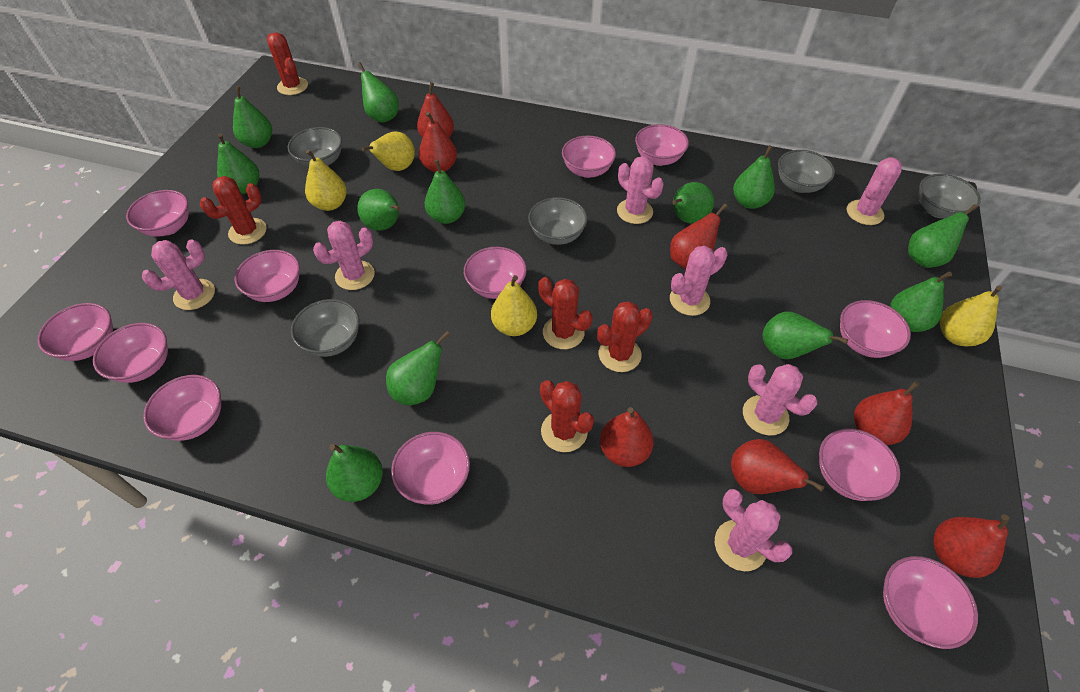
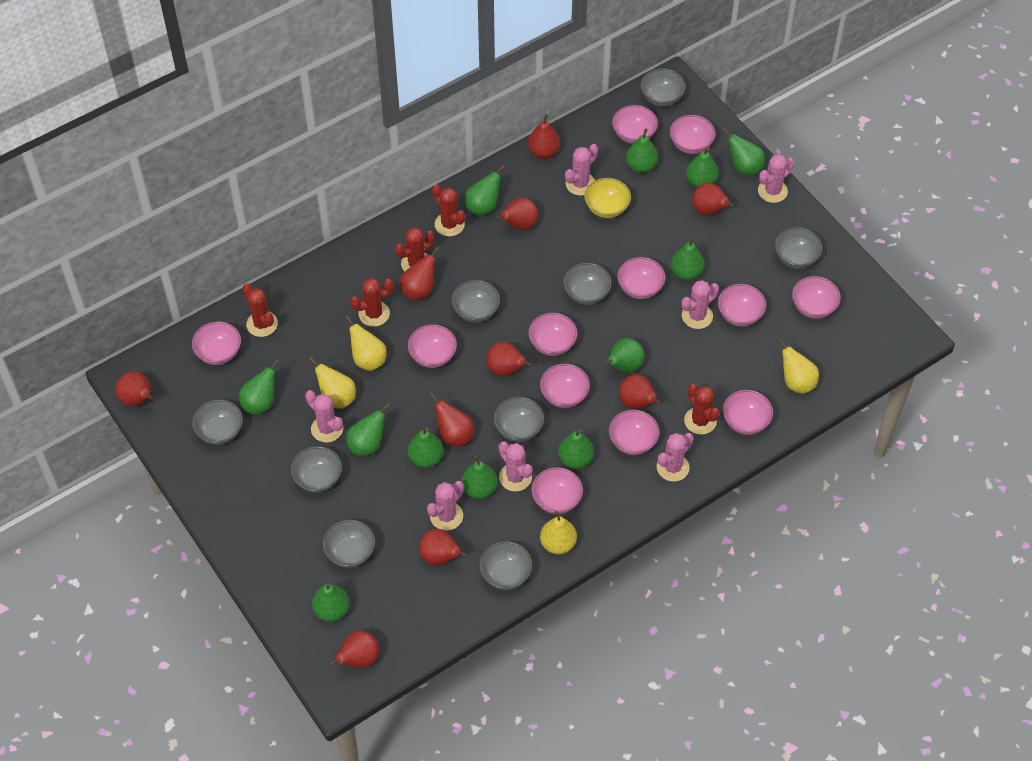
grey bowl: [288,127,342,167] [291,299,359,357] [528,197,588,245] [778,150,835,193] [918,174,981,218] = 5 -> [192,400,243,445] [291,446,342,493] [323,520,375,568] [451,280,500,322] [479,541,532,590] [494,397,544,442] [563,263,611,305] [641,68,686,107] [775,227,822,269] = 9
red pear: [417,82,454,138] [419,112,457,172] [600,407,654,467] [670,204,728,270] [731,439,824,494] [854,381,920,445] [933,514,1009,578] = 7 -> [116,371,153,407] [329,630,379,668] [400,247,440,301] [419,529,467,566] [429,393,474,447] [486,342,532,377] [495,197,538,231] [528,114,560,159] [619,374,661,409] [692,183,734,216] = 10
yellow bowl: none = 0 -> [584,178,631,218] = 1

